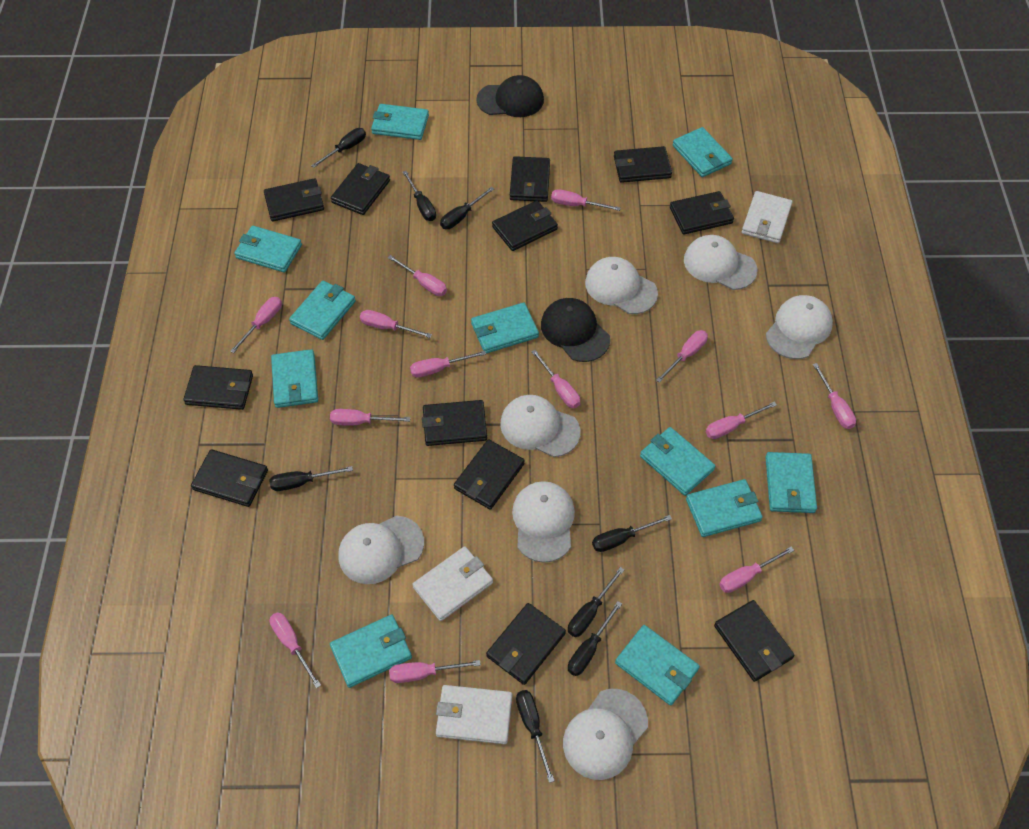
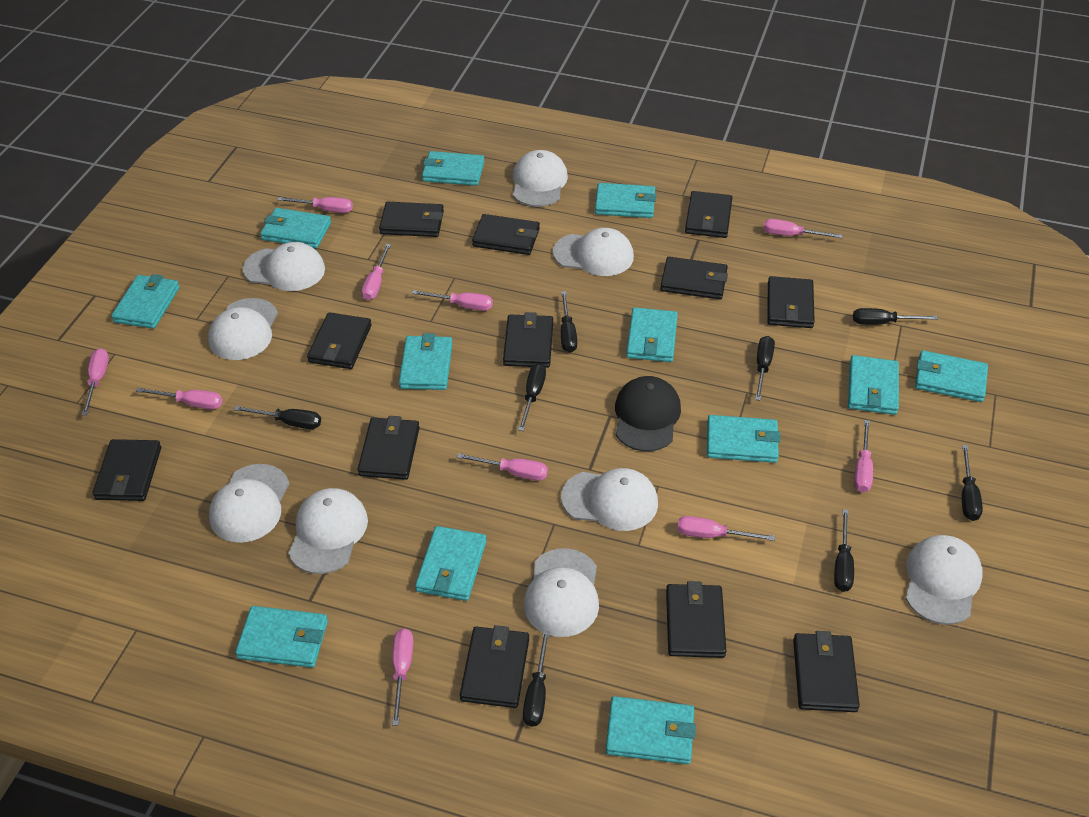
black cap: [477,75,544,117] [541,298,610,362] = 2 -> [615,376,681,451] = 1
pink screwdriver: [230,297,282,353] [270,613,321,688] [330,409,410,426] [360,310,432,338] [388,255,447,296] [389,660,481,683] [410,351,486,378] [531,350,580,408] [551,189,621,211] [656,330,708,383] [706,402,777,439] [719,547,794,593] [813,363,856,429] = 13 -> [82,348,109,415] [136,388,222,409] [278,197,353,213] [361,244,391,300] [392,629,413,726] [412,290,493,311] [456,453,548,481] [677,516,775,541] [764,219,842,238] [854,420,873,493] = 10
turquoise wallet: [234,226,302,273] [271,349,318,408] [289,281,356,340] [330,614,412,688] [371,104,429,140] [471,303,539,354] [615,625,700,705] [640,427,716,496] [673,127,733,177] [686,479,763,537] [766,452,817,513] = 11 -> [111,274,180,329] [235,606,328,668] [260,208,331,248] [399,333,452,390] [415,526,486,601] [422,151,484,186] [595,183,656,218] [606,696,696,764] [626,307,678,362] [707,415,781,463] [848,355,899,415] [915,350,988,402] = 12
white cap: [338,516,424,584] [500,395,580,457] [512,481,575,563] [563,689,648,780] [585,257,658,314] [684,235,757,290] [766,295,833,359] = 7 -> [208,298,278,360] [209,464,289,543] [243,242,325,291] [288,488,368,574] [513,150,568,207] [524,548,599,637] [553,228,634,276] [561,468,658,531] [905,535,983,625] = 9
white wallet: [412,546,493,621] [436,685,512,744] [742,191,792,243] = 3 -> none = 0

